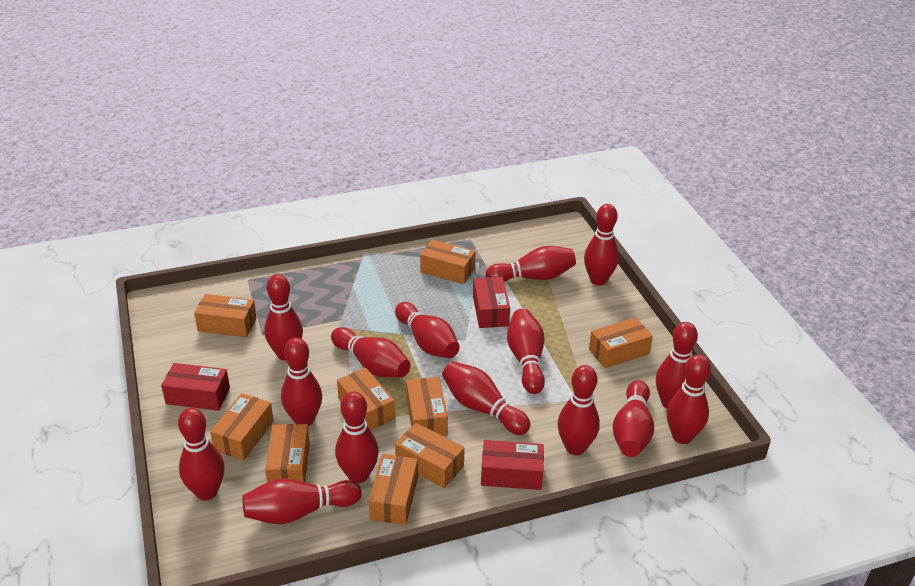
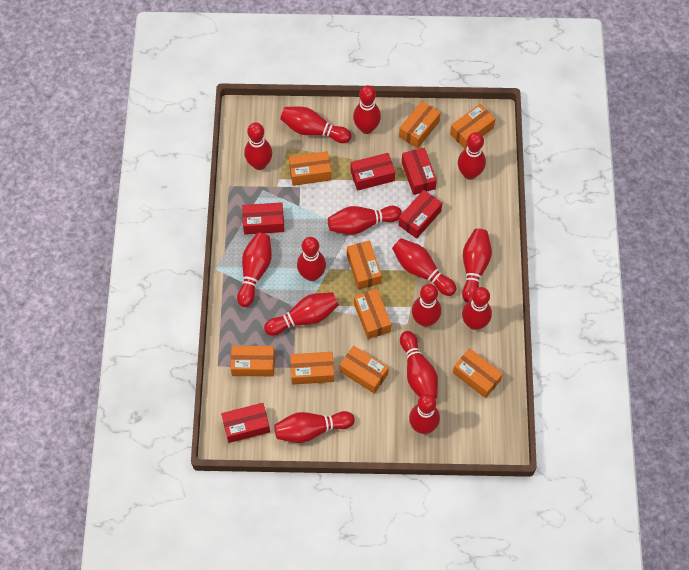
red box: [161,363,230,411] [473,277,510,328] [481,440,544,490] = 3 -> [221,403,270,443] [242,202,284,235] [351,153,395,191] [398,190,442,239] [402,148,437,195] = 5

